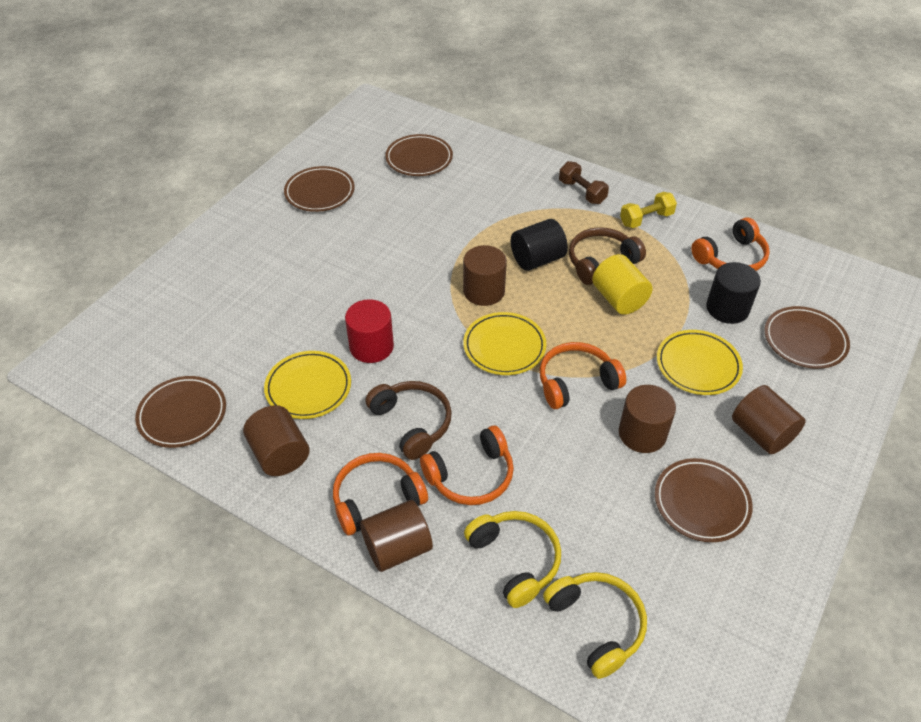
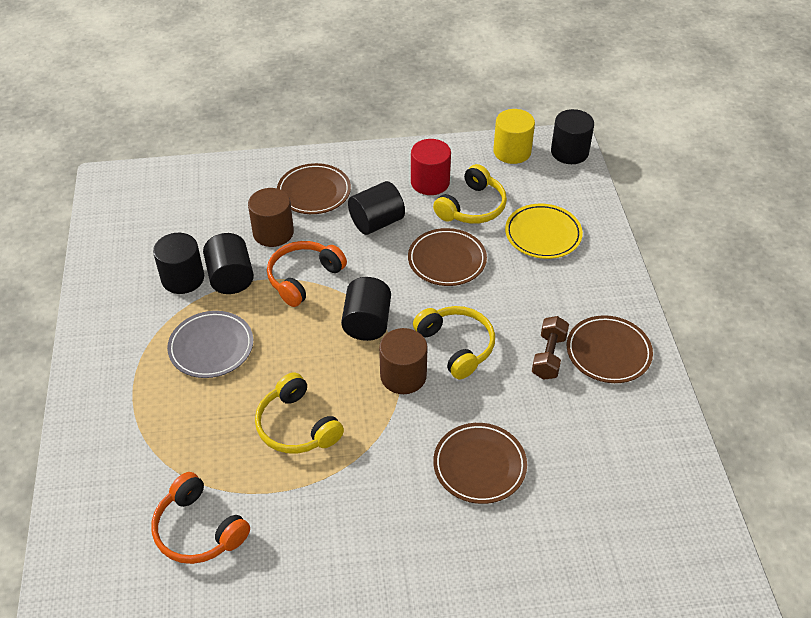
black cylinder: [511,219,568,271] [706,262,761,324] = 2 -> [153,233,204,294] [203,233,254,294] [341,277,391,341] [348,181,405,235] [551,109,594,164] = 5
brown cylinder: [243,405,310,476] [360,500,433,572] [463,245,507,306] [619,385,676,453] [732,385,806,454] = 5 -> [248,188,294,247] [379,328,428,394] = 2
brown headphones: [365,381,452,460] [569,227,646,285] = 2 -> none = 0
brown plate: [135,376,226,448] [284,166,355,212] [385,134,453,176] [655,458,753,542] [764,306,850,369] = 5 -> [277,163,351,214] [408,228,487,286] [433,423,527,504] [567,315,653,383] = 4
grey plate: none = 0 -> [167,311,253,378] = 1
orange headphones: [333,453,428,535] [420,426,514,505] [540,342,626,409] [691,218,770,271] = 4 -> [152,472,250,564] [267,241,347,307] = 2
yellow dumbbell: [620,192,677,228] = 1 -> none = 0
yellow headphones: [464,511,561,608] [543,572,647,679] = 2 -> [255,372,344,454] [413,306,495,379] [433,164,507,224] = 3
yellow plate: [264,351,351,419] [463,312,546,375] [657,330,743,395] = 3 -> [505,204,583,259] = 1

